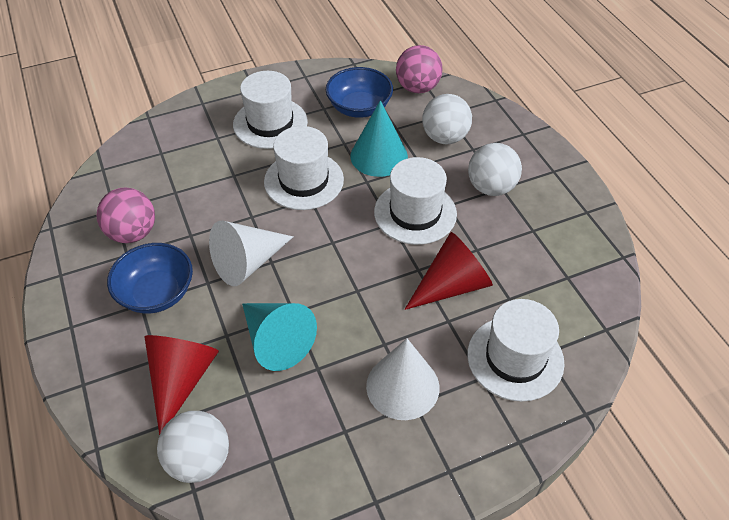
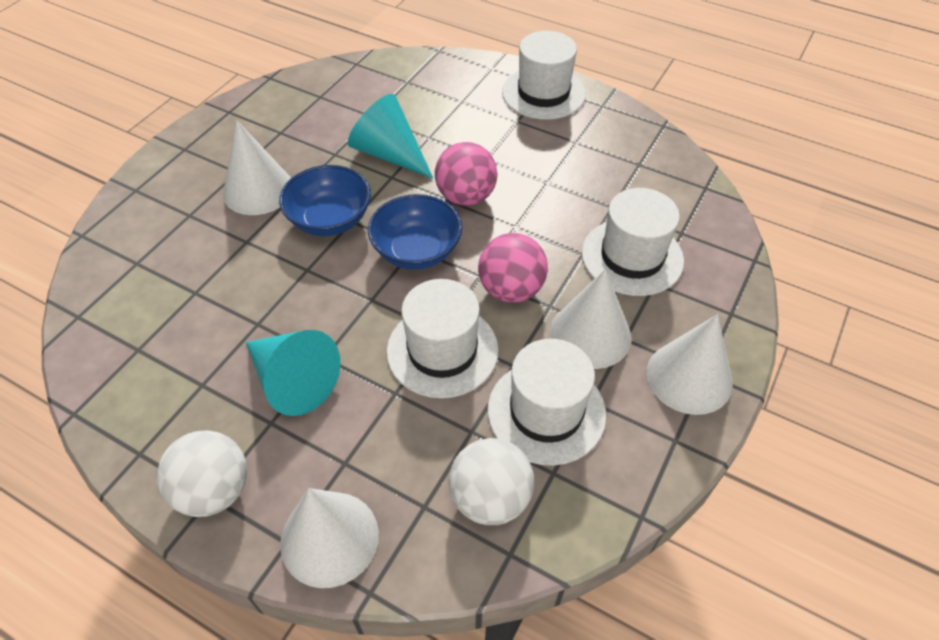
red cone: [144,335,219,436] [404,232,493,310] = 2 -> none = 0
white ball: [157,411,229,483] [422,94,472,144] [468,143,522,196] = 3 -> [157,430,247,517] [449,438,534,525] = 2
white cone: [209,221,294,286] [366,339,439,420] = 2 -> [223,120,291,215] [280,488,379,588] [550,269,632,369] [647,314,733,415] = 4

